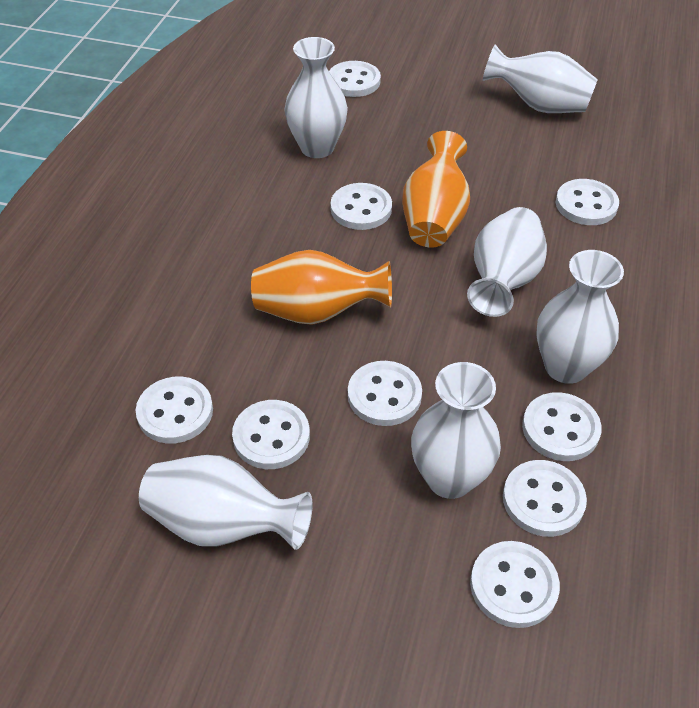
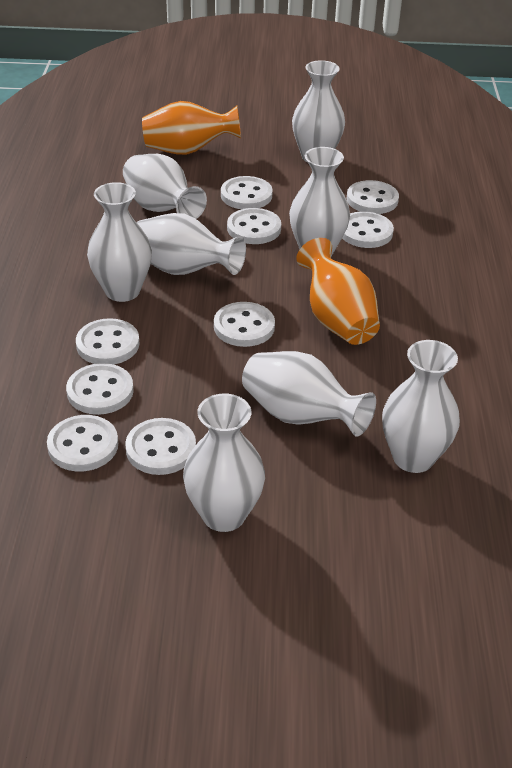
white vase: [139,455,312,550] [284,37,348,158] [411,362,501,499] [467,207,547,317] [483,45,598,113] [536,250,624,384] = 6 -> [87,182,152,302] [123,154,207,219] [137,213,246,275] [183,394,265,532] [242,351,376,437] [289,147,350,256] [292,60,345,163] [382,340,460,473] = 8

